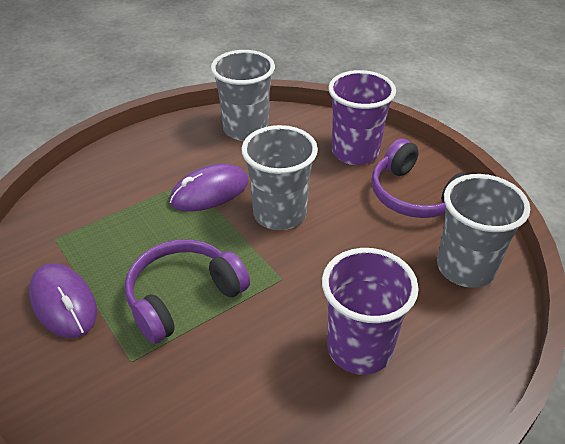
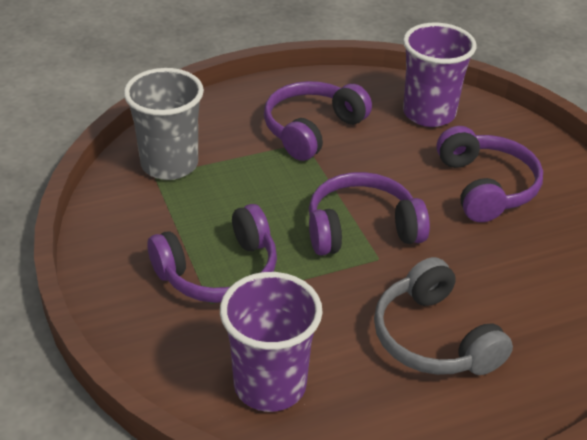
grey cup: [211,50,275,141] [241,125,318,230] [437,174,530,288] = 3 -> [124,68,204,180] = 1
grey headphones: none = 0 -> [374,257,513,375] = 1
purple headphones: [125,239,250,344] [371,138,468,218] = 2 -> [147,204,277,303] [264,81,372,161] [309,172,430,256] [436,126,543,222] = 4
purple mouse: [29,263,97,338] [170,164,249,212] = 2 -> none = 0

